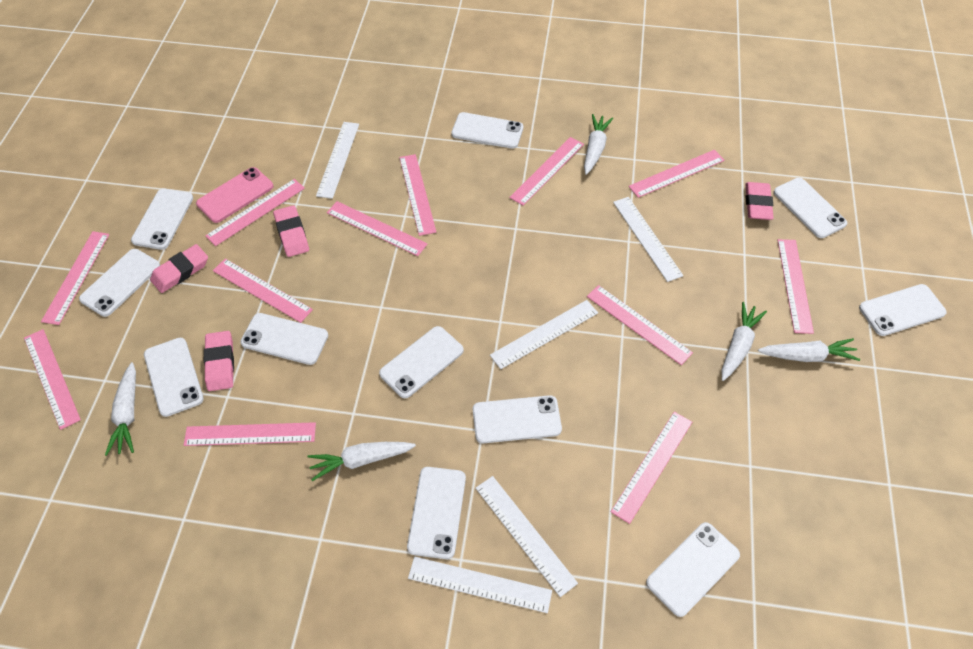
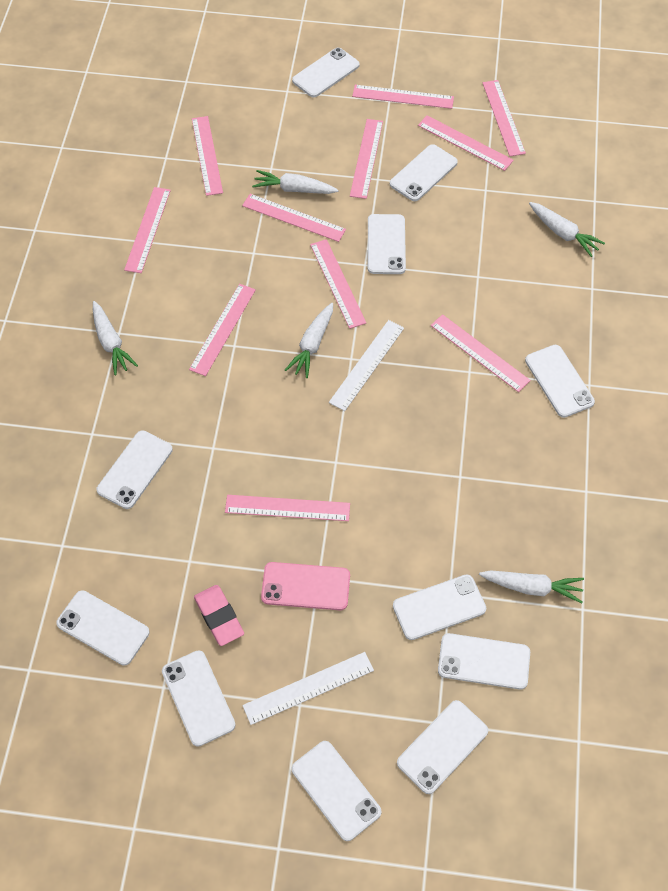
pink eraser: [150,244,208,293] [204,331,234,391] [273,205,309,257] [745,182,774,220] = 4 -> [194,585,244,646] = 1
pink ruler: [24,329,81,430] [41,231,109,325] [184,422,316,446] [205,179,305,246] [213,259,313,323] [327,201,427,256] [399,154,436,236] [509,137,584,206] [587,285,693,365] [611,412,692,524] [629,150,724,198] [778,239,814,334] = 12 -> [124,187,171,273] [189,284,256,376] [192,116,223,196] [225,495,350,521] [242,194,346,242] [310,239,366,329] [350,119,383,199] [352,85,454,109] [418,115,514,171] [431,314,531,392] [483,80,526,156] = 11
white ruler: [316,122,359,199] [408,557,552,613] [476,476,578,597] [490,300,598,369] [613,197,683,282] = 5 -> [242,652,374,725] [329,320,404,411] = 2

